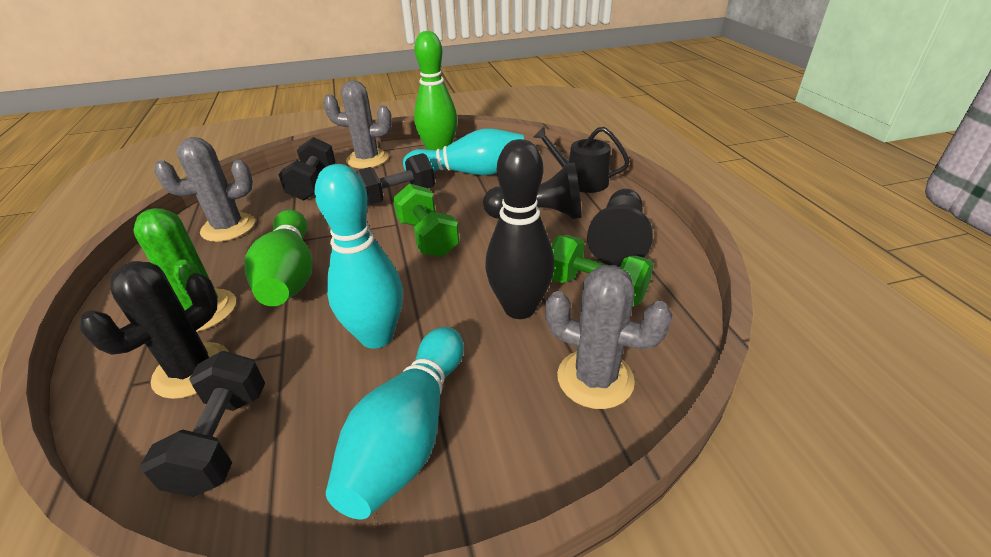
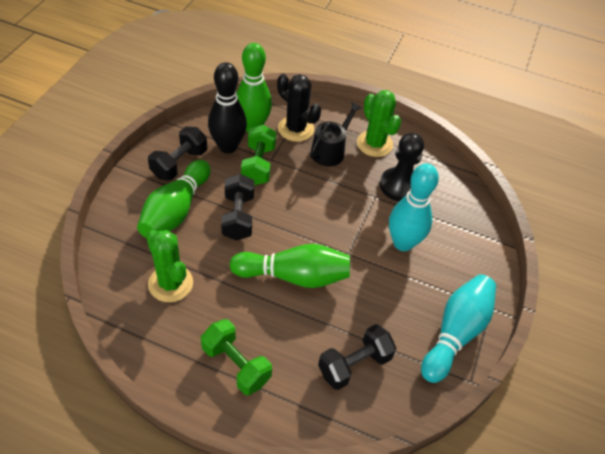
black pawn: [483,162,582,219] [587,189,653,267] = 2 -> [380,133,424,201] = 1
green bowling pin: [244,210,312,306] [414,31,458,150] = 2 -> [137,160,210,238] [229,244,350,288] [236,43,272,132] = 3
green cactus: [133,208,236,332] = 1 -> [146,230,193,302] [357,90,401,157] = 2
grey cactus: [154,137,255,242] [323,80,392,169] [545,265,672,409] = 3 -> none = 0
turquoise bowling pin: [315,164,403,349] [326,327,464,519] [403,128,524,176] = 3 -> [389,164,439,251] [421,274,496,383] = 2

